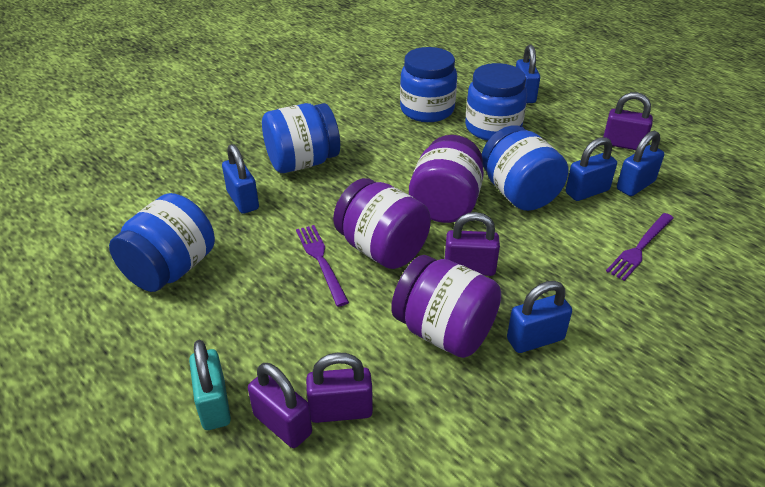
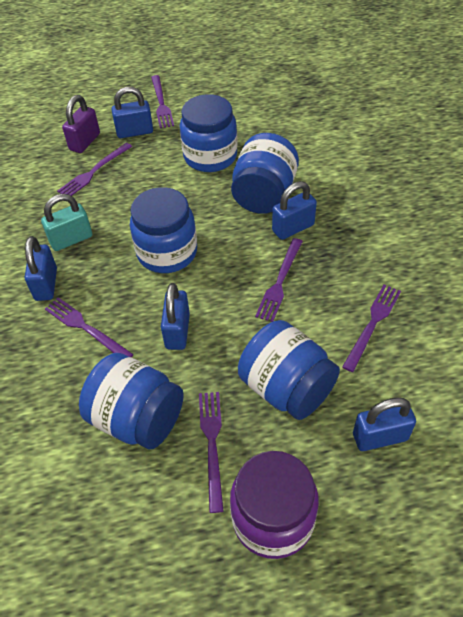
purple fork: [296,225,349,307] [606,213,674,281] = 2 -> [45,297,134,357] [57,143,132,196] [151,75,174,128] [199,392,224,513] [255,238,303,322] [342,284,401,372] = 6
purple jar: [333,178,431,269] [391,255,501,358] [409,135,484,223] = 3 -> [230,451,319,559] = 1
purple padlock: [248,363,312,448] [306,352,373,423] [445,212,500,276] [603,92,653,150] = 4 -> [62,95,100,153] = 1

